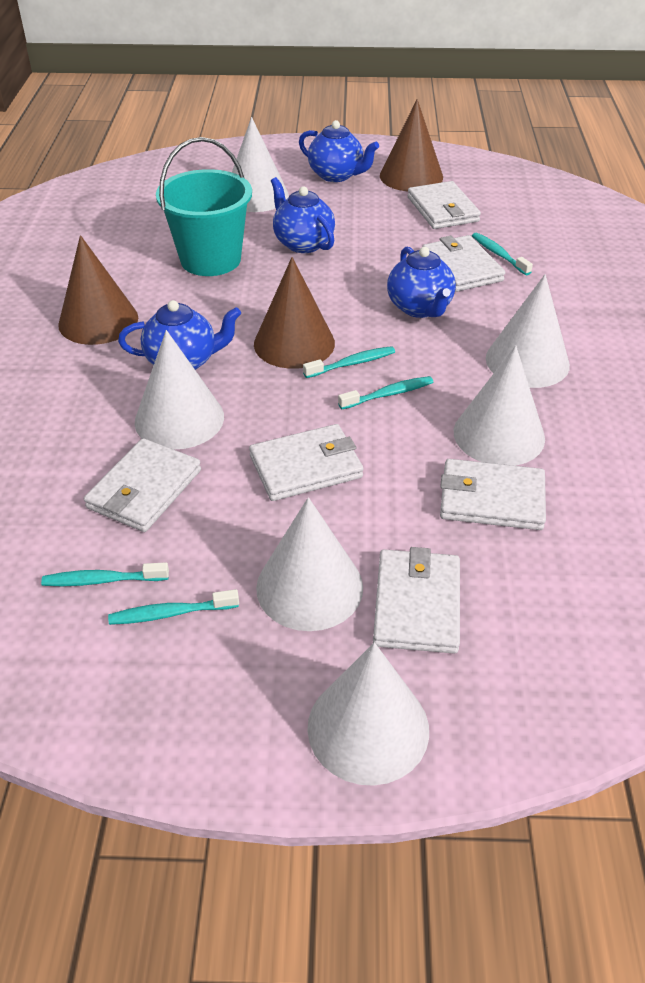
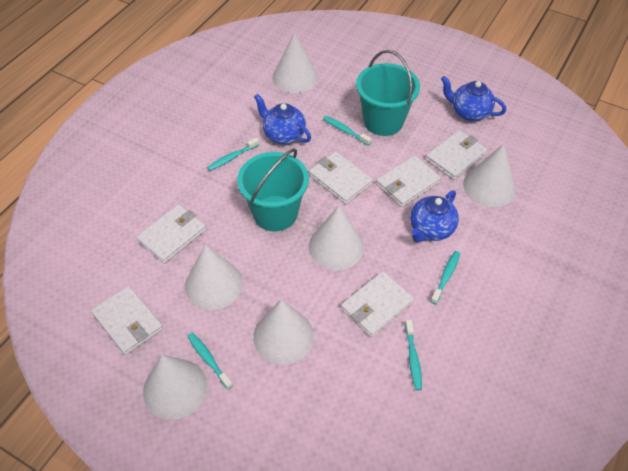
blue teapot: [118,300,241,370] [271,177,335,253] [299,120,379,182] [387,247,456,318] = 4 -> [254,94,311,144] [410,190,459,242] [441,76,506,121] = 3
brown cone: [58,235,138,345] [254,257,335,369] [380,99,443,191] = 3 -> none = 0
turquoise bucket: [156,137,252,276] = 1 -> [237,148,309,232] [356,50,420,136] = 2

